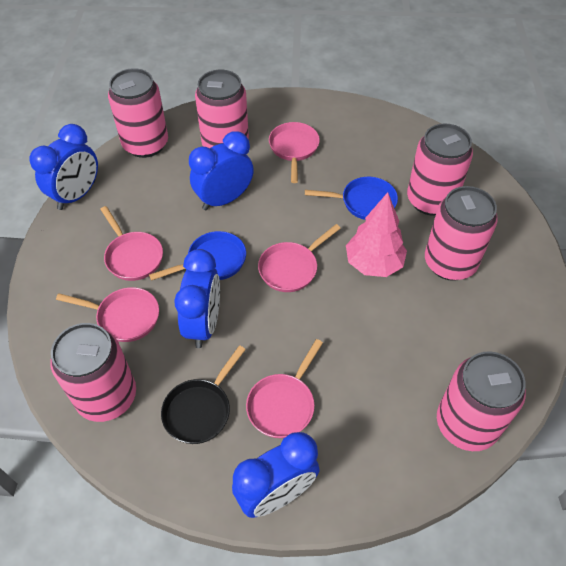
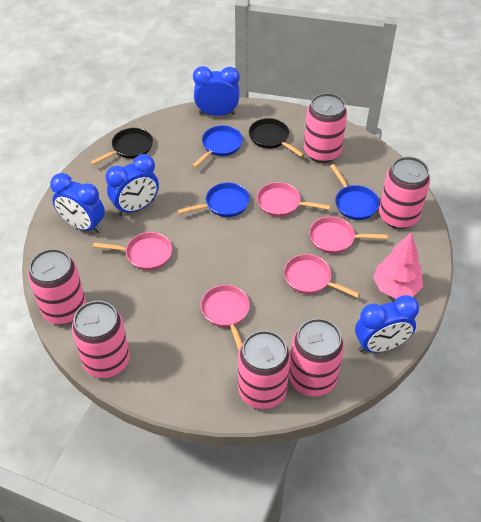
black pan: [161,345,246,444] = 1 -> [91,128,153,165] [249,118,305,157] = 2
blue pan: [149,231,246,281] [305,177,398,220] = 2 -> [177,182,250,217] [192,125,243,168] [330,164,380,220] = 3

